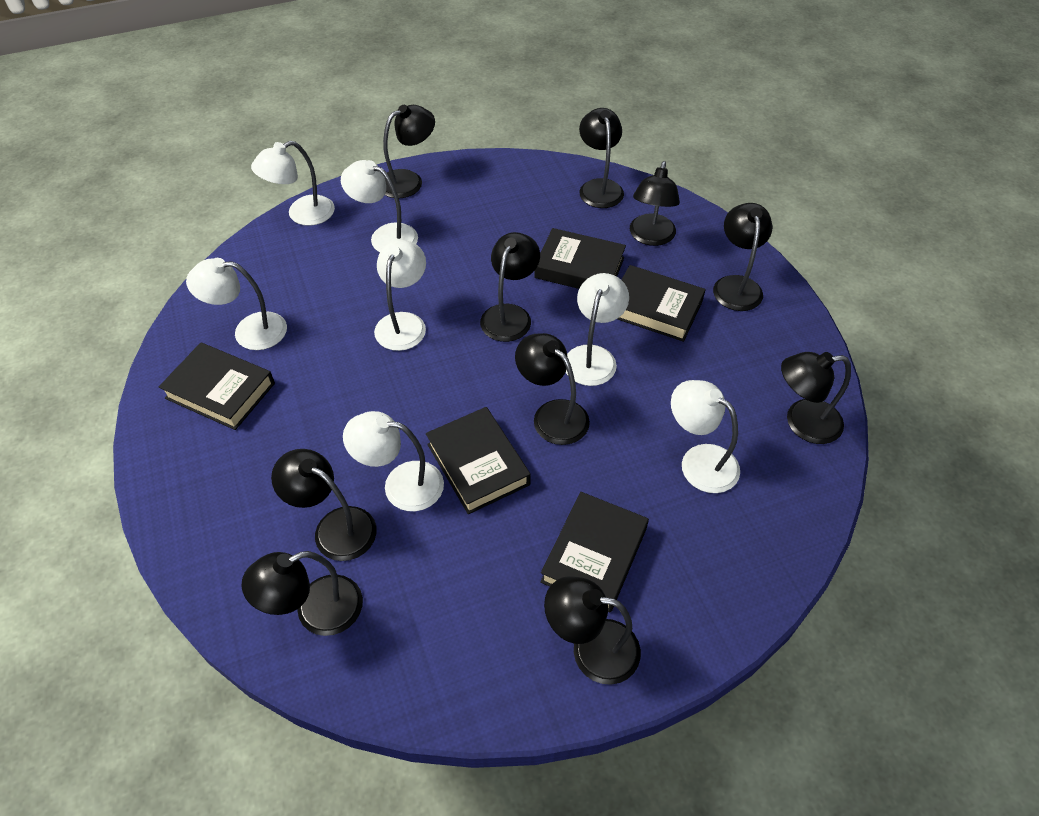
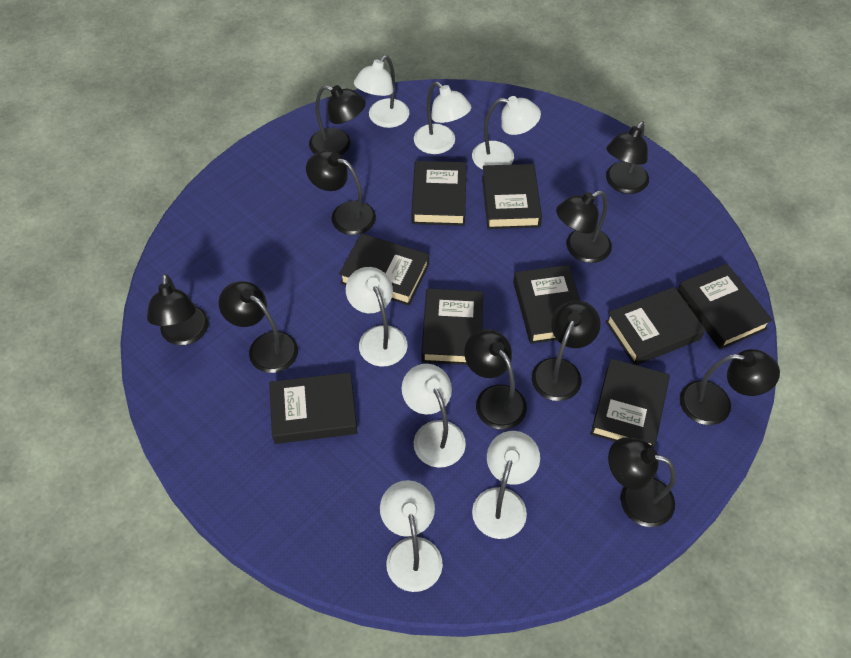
black book: [159,343,275,430] [426,407,531,514] [534,228,626,289] [540,492,649,612] [617,265,706,342] = 5 -> [269,372,357,444] [339,233,429,306] [411,161,466,226] [421,289,483,365] [482,164,542,229] [513,265,580,344] [591,358,670,448] [605,287,706,365] [677,264,773,350] = 9

